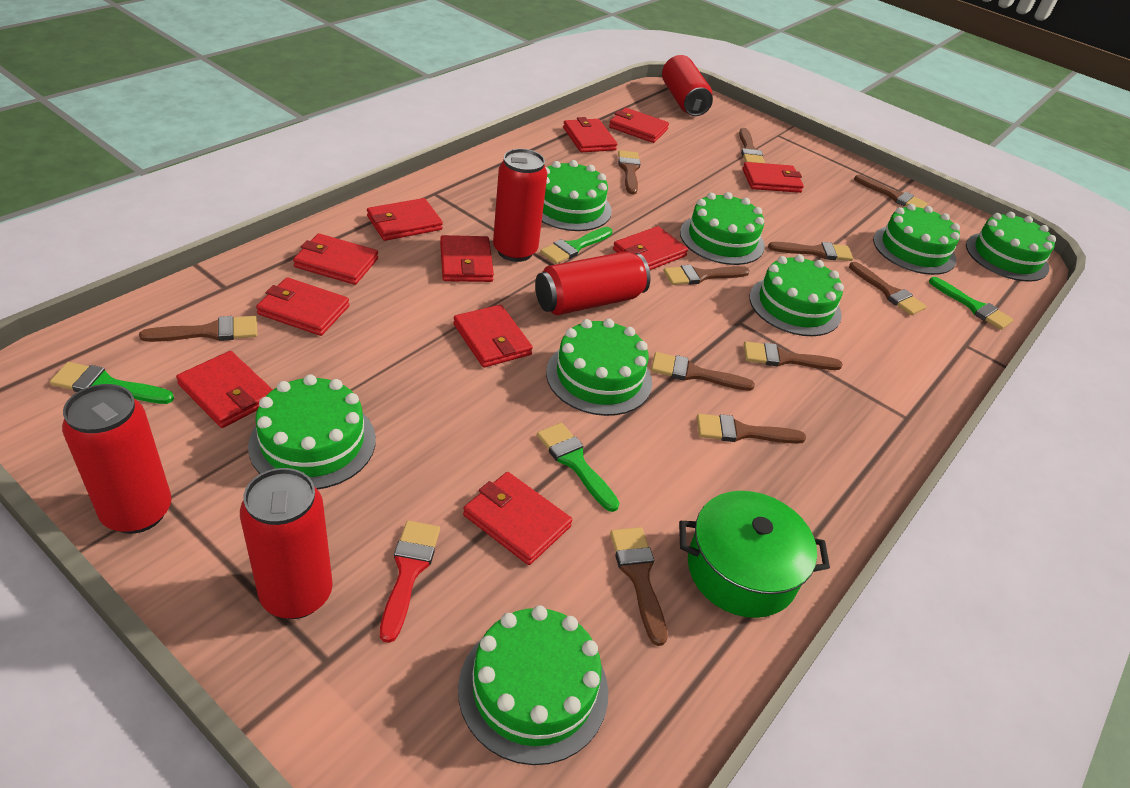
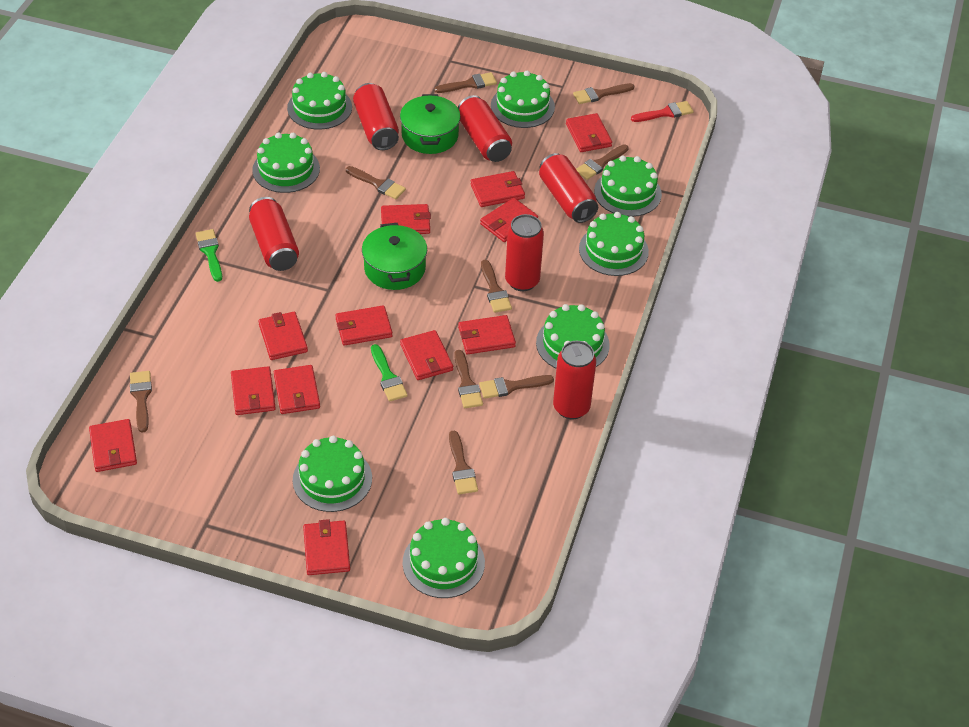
brown brush: [139,316,257,342] [610,527,668,646] [618,150,640,195] [651,352,755,391] [663,265,750,285] [697,414,806,444] [739,128,765,163] [744,341,843,370] [768,242,853,261] [849,262,926,315] [854,175,927,208] = 11 -> [130,371,152,433] [346,166,406,199] [434,72,497,93] [449,431,478,494] [454,350,483,408] [479,375,554,399] [481,260,512,313] [573,83,634,104] [576,144,628,180] = 9
green brush: [50,362,174,404] [537,423,619,512] [540,227,613,264] [929,277,1013,330] = 4 -> [196,229,222,282] [371,344,408,402] = 2
green pot: [679,491,830,618] = 1 -> [362,223,427,290] [400,94,461,154] = 2
red can: [62,384,171,534] [240,468,333,619] [493,149,547,262] [535,251,651,315] [662,55,713,116] = 5 -> [249,197,299,271] [353,83,399,150] [458,95,512,162] [505,214,544,291] [539,153,598,223] [553,341,596,419] = 6
red wallet: [176,351,273,428] [256,277,349,336] [293,233,378,285] [367,198,443,241] [440,235,494,282] [453,305,533,367] [463,472,572,565] [563,117,617,153] [609,108,669,143] [613,226,688,270] [742,162,804,193] = 11 -> [89,419,137,472] [231,366,276,415] [258,312,308,360] [274,365,320,414] [303,519,350,575] [335,305,392,346] [381,204,431,234] [400,330,453,380] [458,315,516,354] [470,171,525,207] [480,198,538,242] [566,113,612,152] = 12

